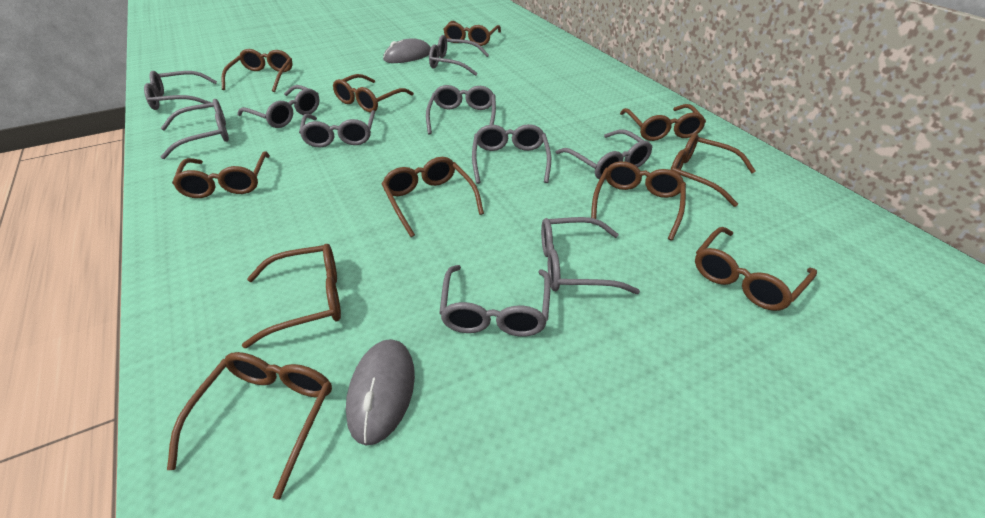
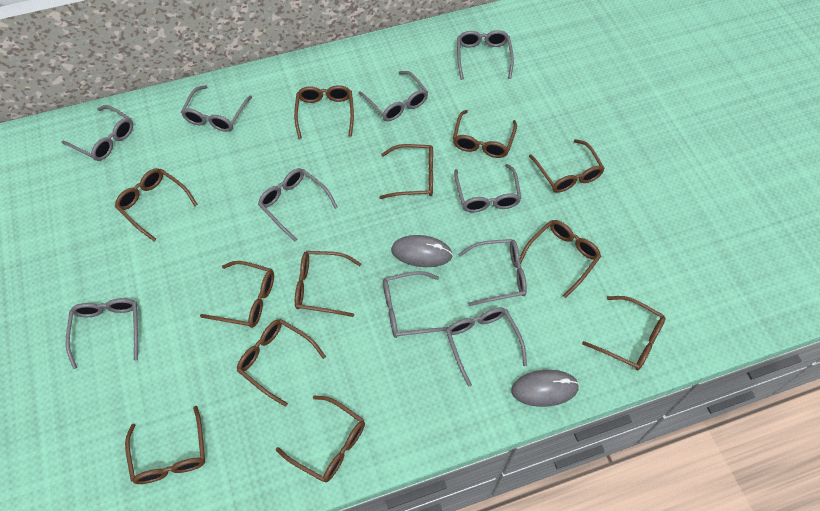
brown glasses: [167,352,332,500] [172,151,270,198] [222,49,293,92] [242,244,341,348] [333,74,414,113] [381,157,484,237] [443,21,501,46] [591,161,686,241] [620,104,706,141] [670,133,756,207] [695,227,817,311] = 11 -> [115,168,198,241] [125,406,205,484] [200,261,274,328] [237,319,326,407] [276,395,365,482] [294,85,354,139] [295,251,361,317] [379,144,433,199] [453,110,517,158] [520,220,601,298] [529,139,605,193] [582,296,666,370] = 12

